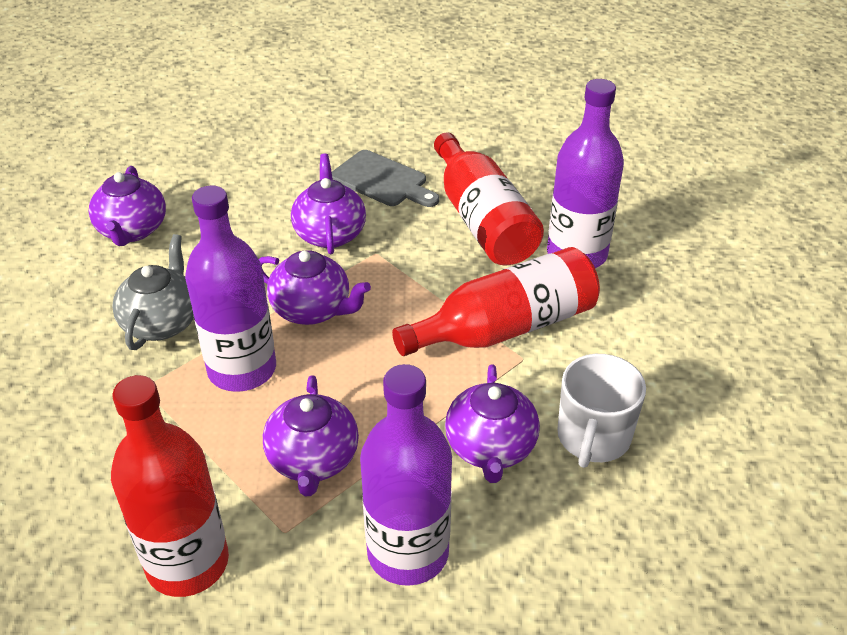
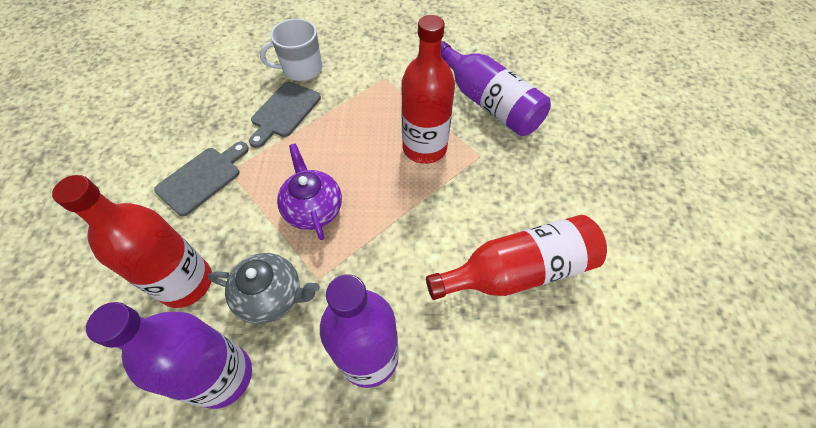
grey cutting board: [332,150,439,207] = 1 -> [154,142,249,216] [249,82,321,148] = 2
purple teapot: [88,166,166,246] [259,250,371,325] [263,375,359,496] [291,154,366,254] [445,364,540,483] = 5 -> [277,144,342,240] = 1

